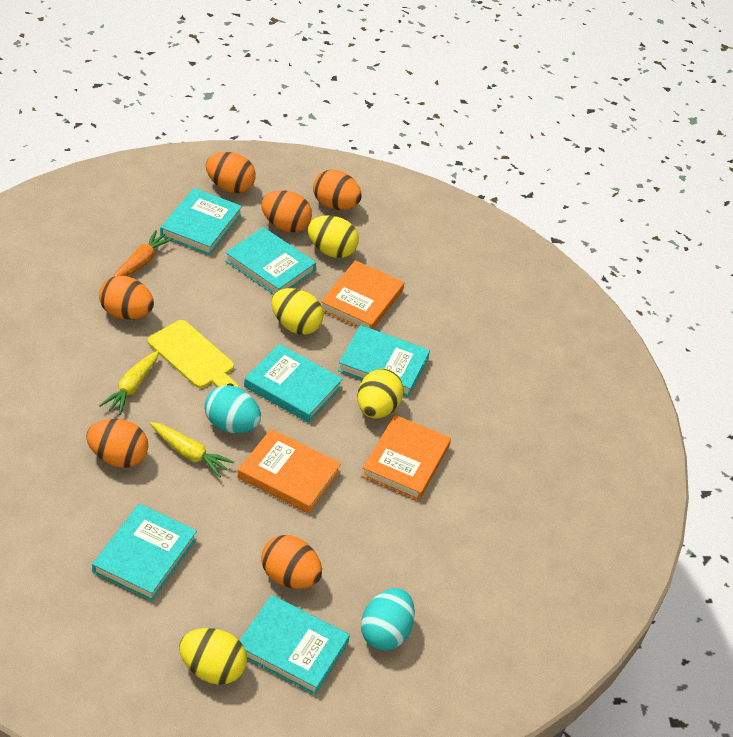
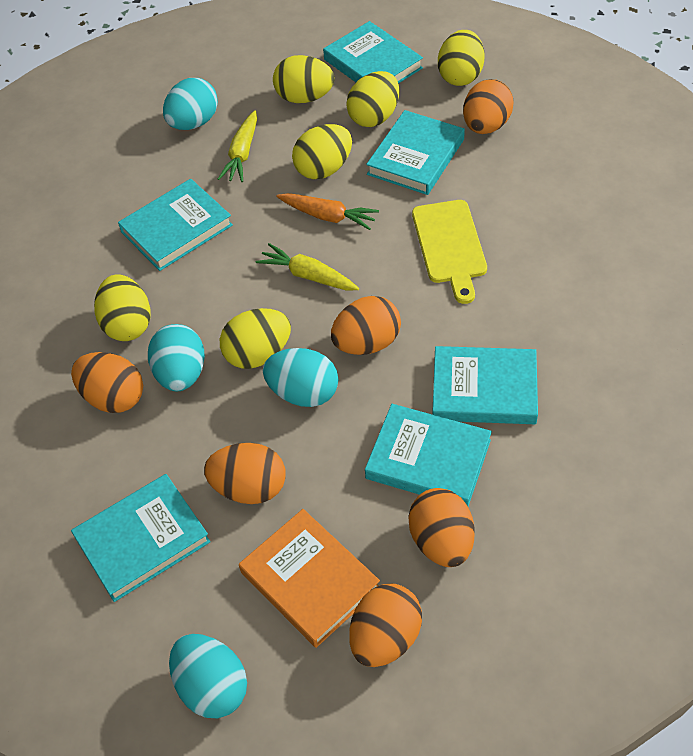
orange book: [237,429,341,514] [321,260,404,329] [361,415,451,501] = 3 -> [239,509,380,648] = 1
turquoise egg: [204,385,261,433] [361,588,415,651] = 2 -> [148,324,205,391] [163,78,218,130] [169,634,247,718] [263,348,338,407] = 4
yellow egg: [179,628,247,685] [271,288,324,335] [307,215,359,258] [357,369,404,419] = 4 -> [94,274,151,341] [220,308,291,369] [273,55,334,103] [292,124,352,179] [346,71,399,127] [438,30,484,86] = 6

